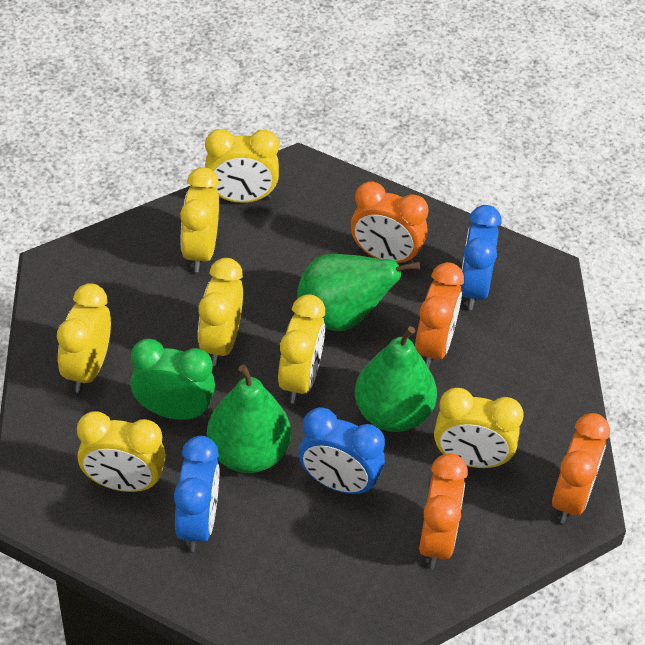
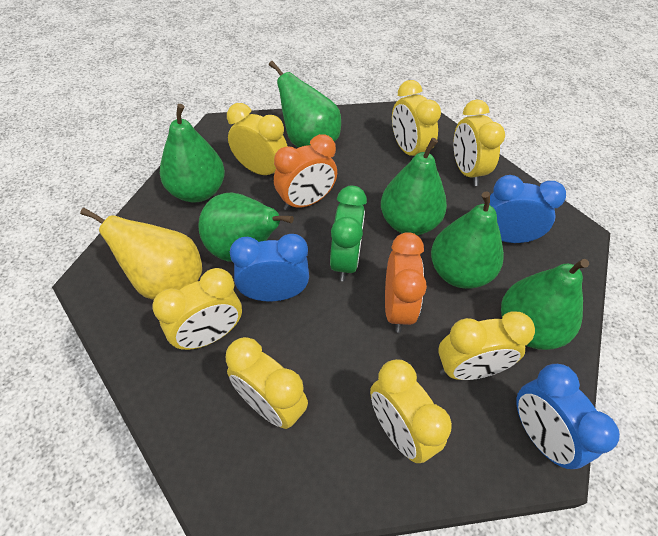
green pear: [207,365,291,473] [297,254,420,331] [355,326,437,432] = 3 -> [160,104,225,203] [198,192,294,262] [269,61,341,148] [381,138,447,235] [431,191,504,289] [501,259,589,350] = 6
orange clock: [351,182,428,264] [415,262,464,369] [419,453,468,569] [552,413,610,524] = 4 -> [274,134,337,211] [385,232,427,332] = 2
yellow pear: none = 0 -> [80,208,202,300] = 1

